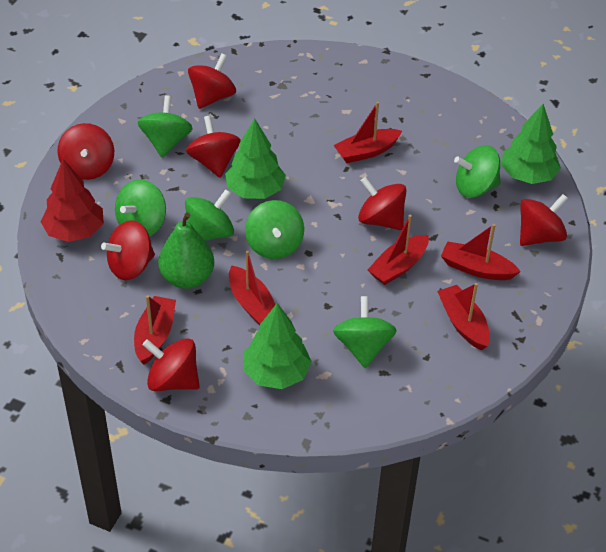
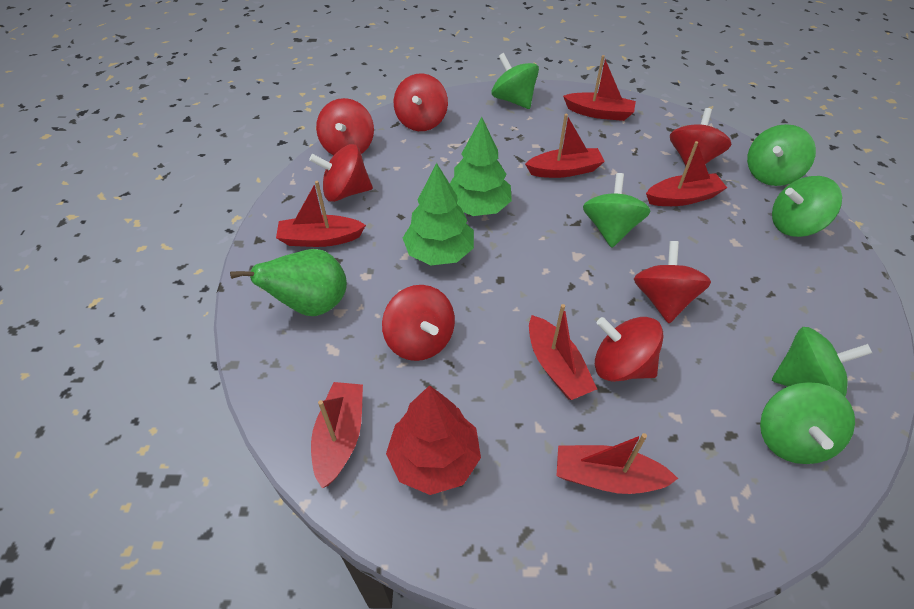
green tree: [225,118,286,199] [243,303,312,389] [501,104,561,184] = 3 -> [403,163,474,265] [450,117,512,216] = 2
red boat: [134,295,176,364] [229,251,275,325] [333,102,402,163] [368,215,429,285] [437,283,490,350] [441,224,521,280] = 6 -> [276,181,366,247] [311,382,363,488] [525,114,605,178] [529,304,597,400] [557,433,678,494] [563,55,636,121] [646,141,727,206] = 7

